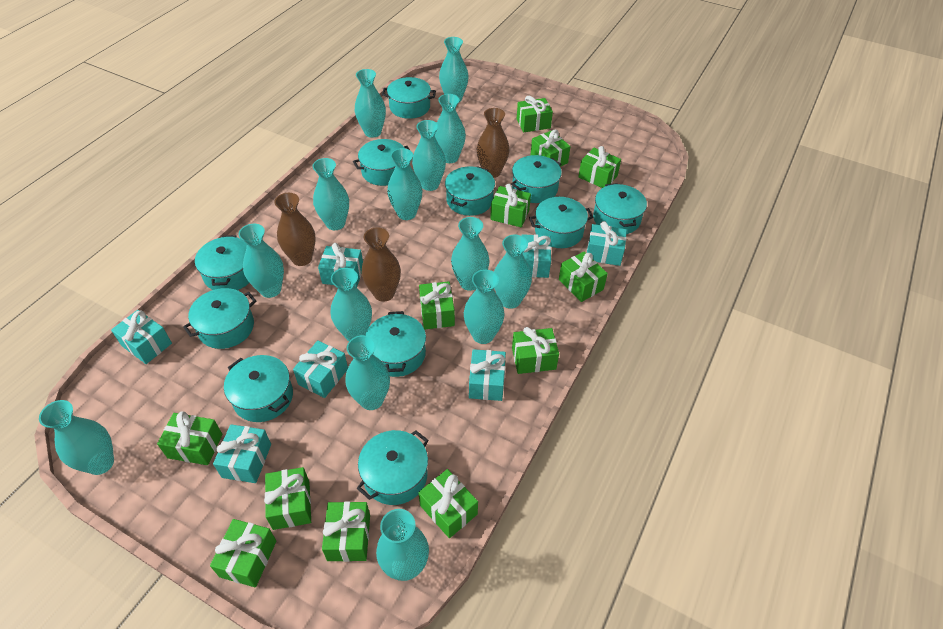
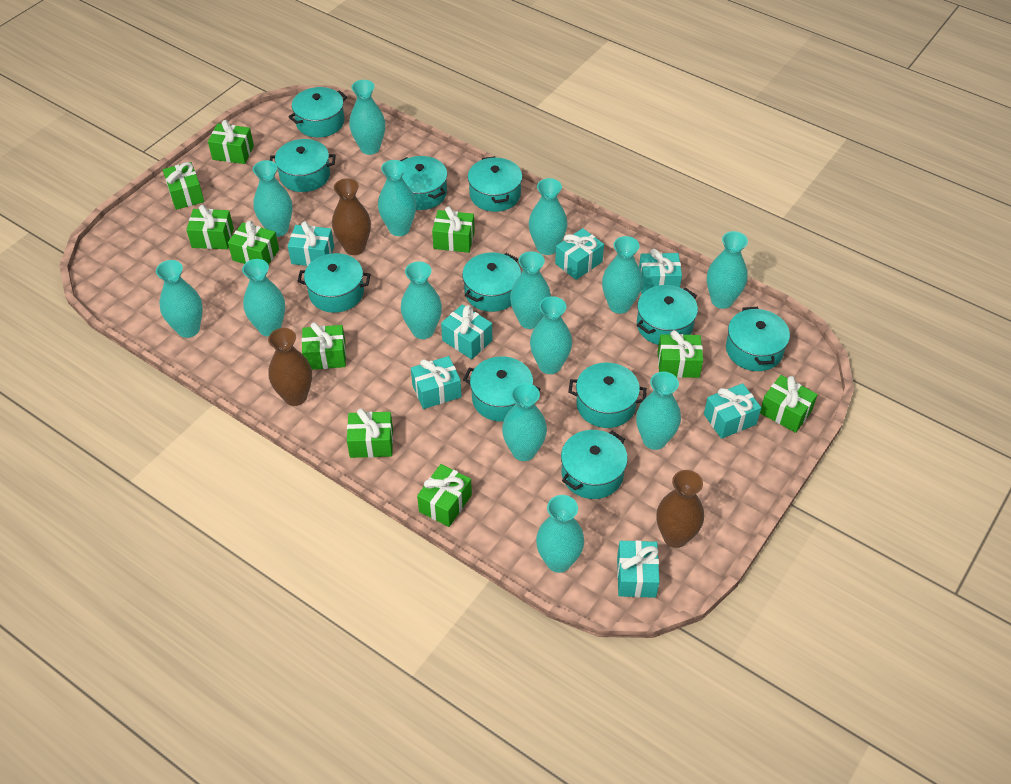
green gift: [157,411,222,465] [210,519,276,587] [264,467,311,530] [322,501,370,562] [418,469,478,538] [419,281,455,329] [490,184,531,227] [512,327,559,374] [517,96,553,132] [530,130,571,167] [559,252,608,302] [578,146,621,188] = 12 -> [163,162,204,210] [186,205,234,249] [208,120,254,164] [228,220,279,265] [302,322,346,370] [347,408,393,458] [417,464,472,527] [432,206,475,253] [658,330,703,378] [760,375,818,433] = 10

